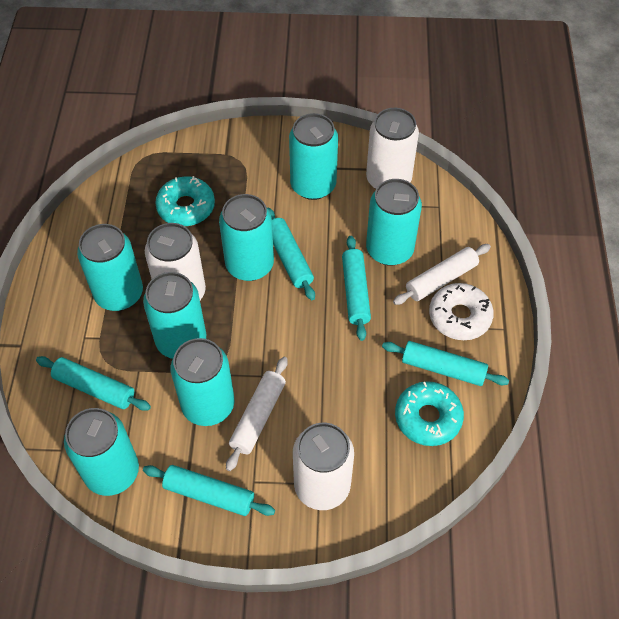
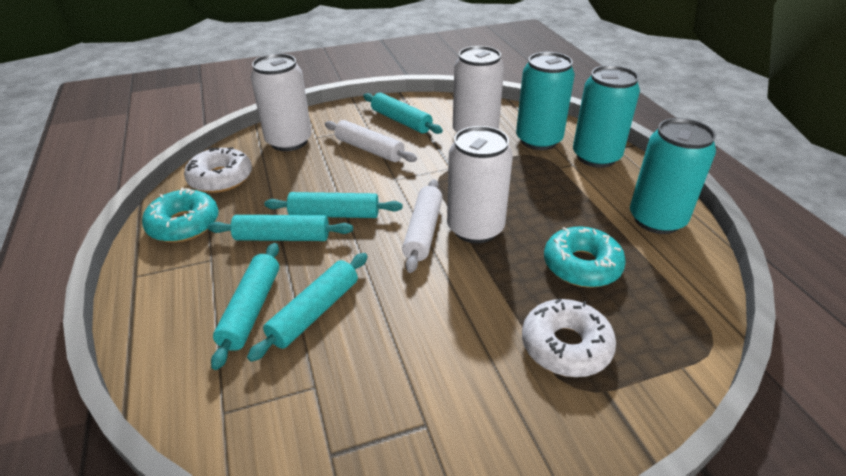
turquoise can: [64,408,139,496] [77,224,143,311] [143,272,206,359] [171,338,235,426] [219,194,274,281] [289,113,338,200] [366,179,422,266] = 7 -> [516,52,575,150] [573,65,640,168] [630,118,716,234] = 3
white donut: [429,283,494,340] = 1 -> [184,147,252,193] [522,298,616,377] = 2

